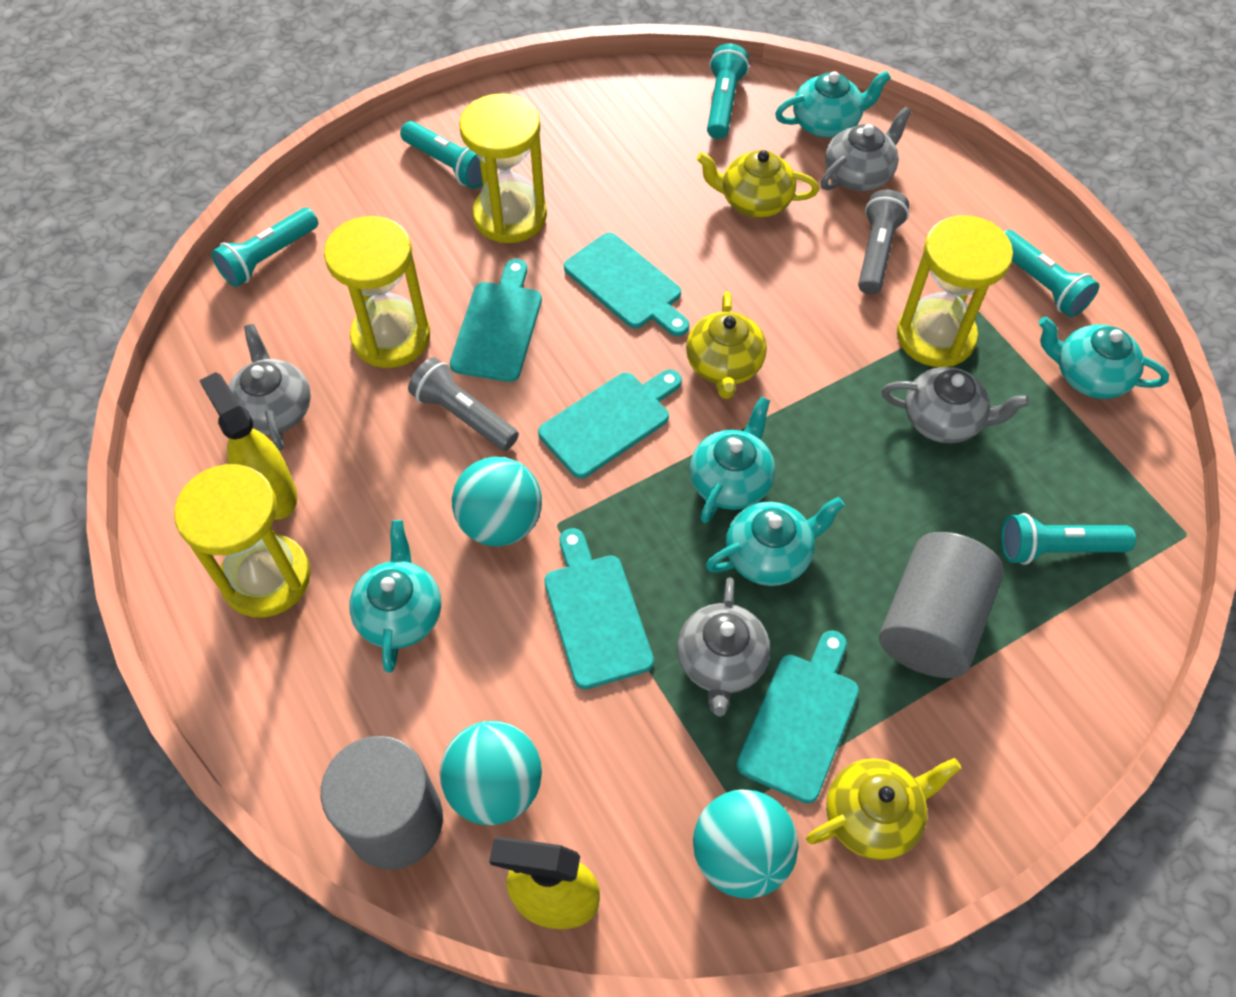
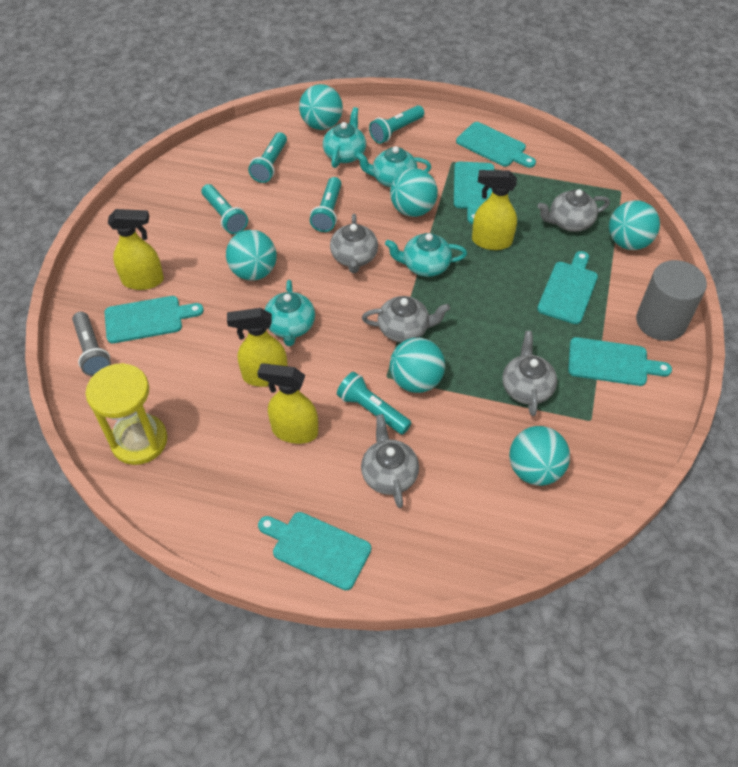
grey cylinder: [321,736,443,870] [879,532,1004,678] = 2 -> [636,260,707,341] = 1
grey flashlight: [408,357,519,451] [858,190,909,295] = 2 -> [72,312,111,376] = 1
grey teapot: [228,324,311,451] [677,577,770,716] [821,107,912,191] [881,367,1029,443] = 4 -> [330,214,378,273] [361,414,419,508] [362,296,450,342] [502,331,557,416] [537,189,610,232] = 5
turquoise ball: [440,721,542,825] [452,457,542,547] [693,789,798,899] = 3 -> [226,230,277,281] [299,84,343,130] [390,168,438,217] [390,338,445,393] [509,426,570,486] [609,201,660,250] = 6
turquoise cutting board: [450,259,542,382] [538,369,682,479] [544,528,654,689] [564,233,690,337] [737,630,859,804] = 5 -> [105,296,204,343] [258,512,371,590] [454,162,494,224] [456,122,536,168] [537,251,598,324] [568,337,672,386] = 6
turquoise teapot: [349,520,441,672] [690,397,775,523] [706,497,845,586] [775,71,891,138] [1039,317,1169,399] = 5 -> [265,280,315,346] [323,107,366,168] [355,146,431,187] [385,233,467,277] = 4
yellow hourglass: [174,464,311,617] [324,216,430,368] [459,93,547,243] [897,215,1013,367] = 4 -> [86,363,167,465] = 1
yellow spray bottle: [199,372,297,520] [489,837,600,929] = 2 -> [108,209,164,290] [227,308,288,387] [257,363,318,444] [472,170,517,250] = 4
yellow teapot: [686,292,767,399] [696,150,819,218] [806,758,961,860] = 3 -> none = 0

